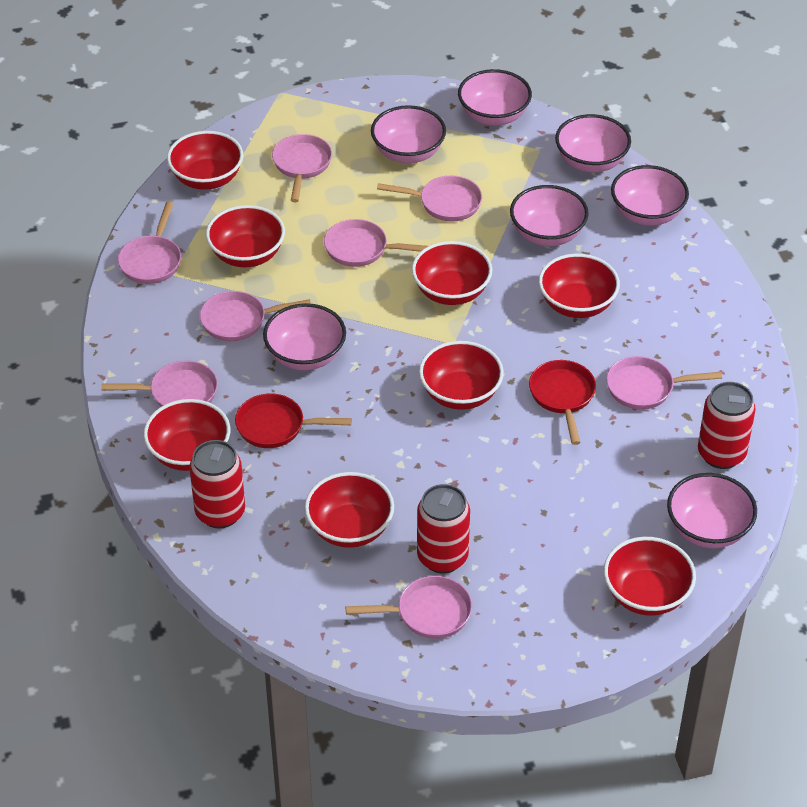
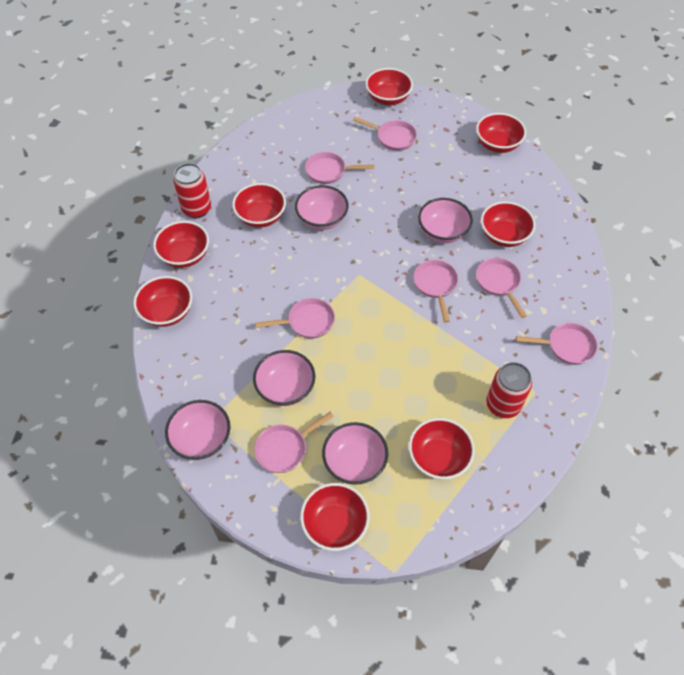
pink bowl: [263,303,346,370] [371,105,446,163] [458,69,532,126] [510,185,589,246] [555,114,631,172] [611,165,689,226] [667,473,757,548] = 7 -> [165,400,230,460] [253,350,315,406] [295,185,349,230] [322,422,388,484] [418,198,473,243] = 5
pink pan: [102,361,218,407] [118,202,181,284] [200,291,311,342] [272,134,332,202] [324,219,428,267] [346,576,472,639] [377,176,482,222] [606,356,722,410] = 8 -> [254,412,334,473] [255,298,335,339] [305,152,375,184] [353,117,417,151] [413,260,458,323] [476,258,527,318] [516,323,598,365] = 7
red can: [189,440,245,528] [417,484,470,573] [698,382,756,469] = 3 -> [174,163,211,218] [486,362,532,418] = 2
red pan: [235,393,352,448] [529,360,596,445] = 2 -> none = 0

